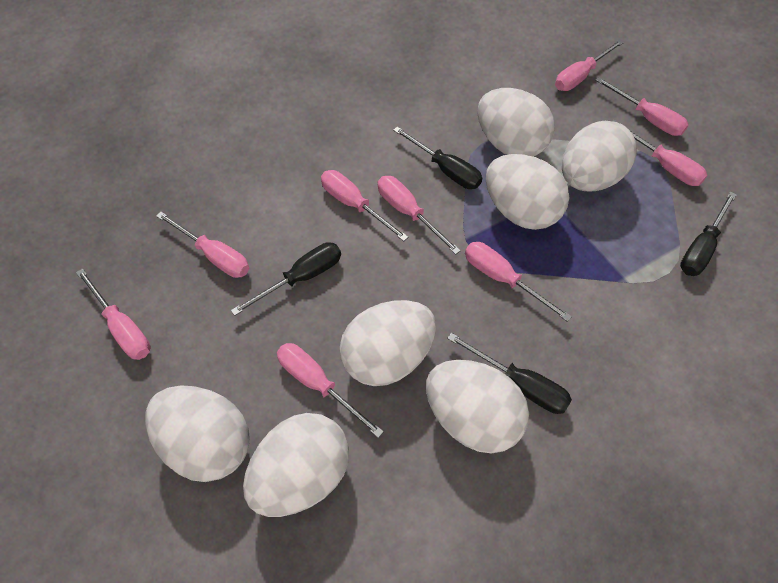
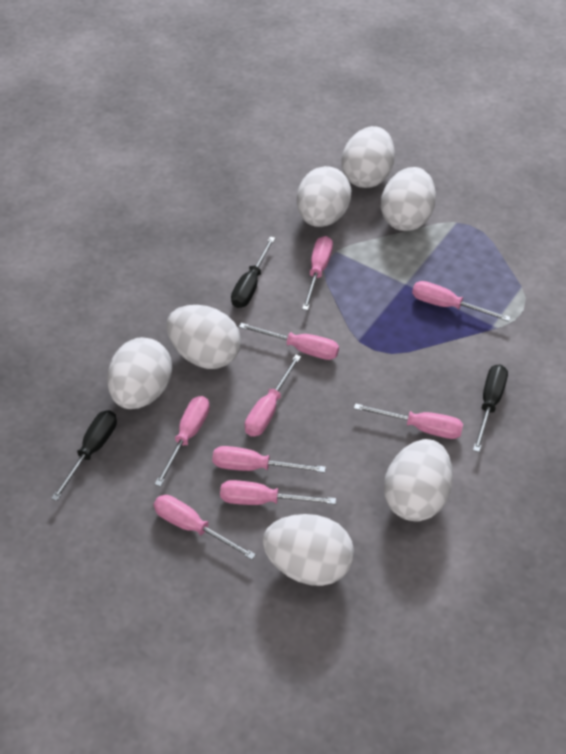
black screwdriver: [231,242,341,316] [393,127,482,189] [447,333,572,414] [680,192,737,276] = 4 -> [51,410,117,501] [231,236,275,308] [473,365,508,452] = 3

